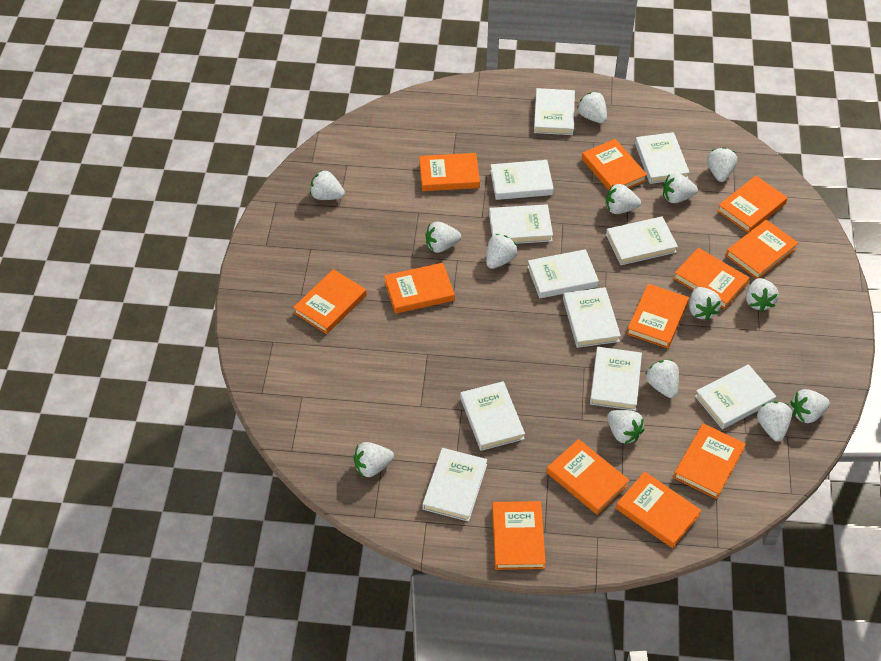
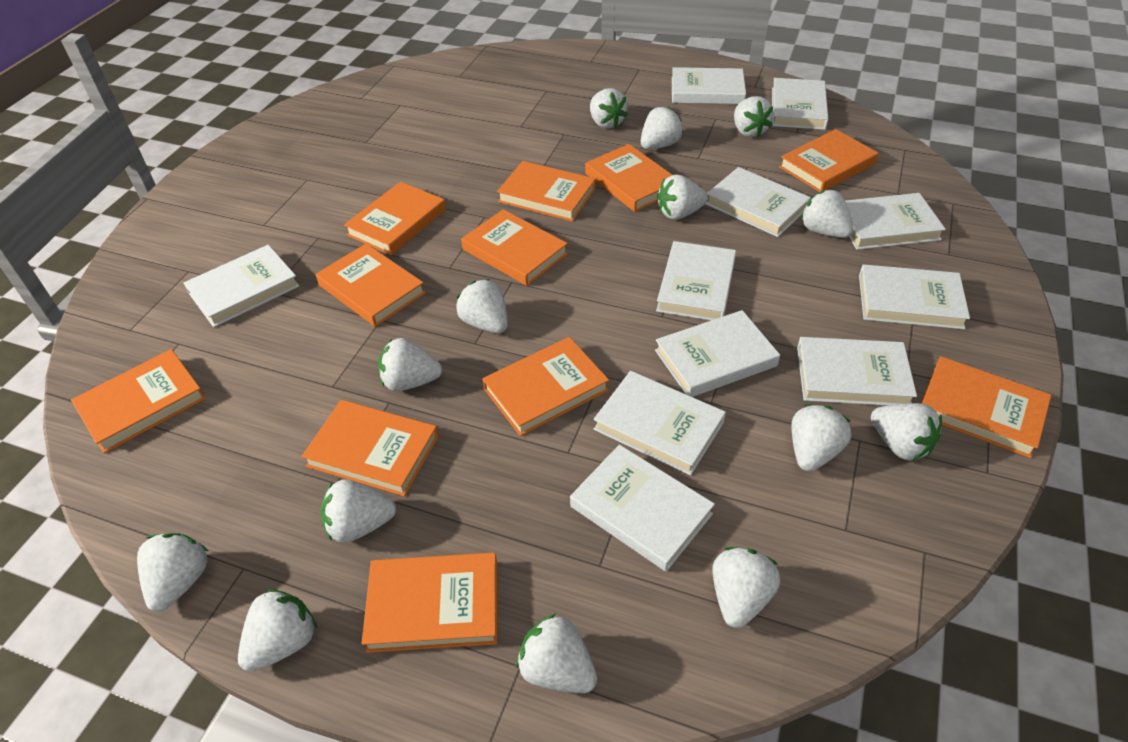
orange book: [293,269,366,334] [384,263,455,314] [419,153,480,191] [492,501,546,570] [546,439,630,515] [582,139,647,190] [616,471,701,548] [627,284,689,348] [673,248,749,309] [673,423,746,499] [717,176,788,233] [726,220,798,279] = 12 -> [71,349,206,453] [302,400,439,496] [316,244,426,327] [344,182,446,255] [362,553,497,653] [461,209,568,286] [483,337,609,436] [497,161,596,222] [585,144,672,212] [779,129,879,192] [921,356,1051,458] = 11

